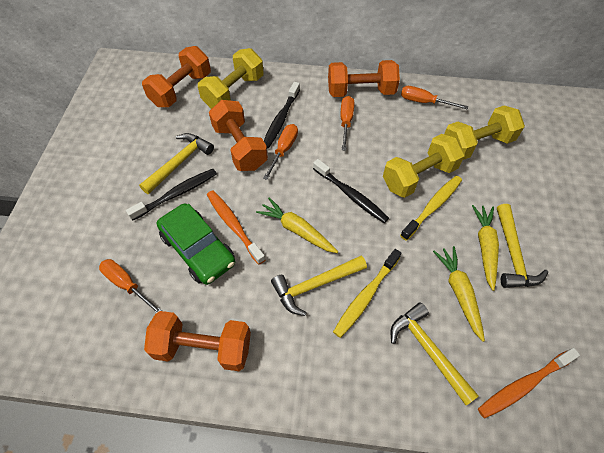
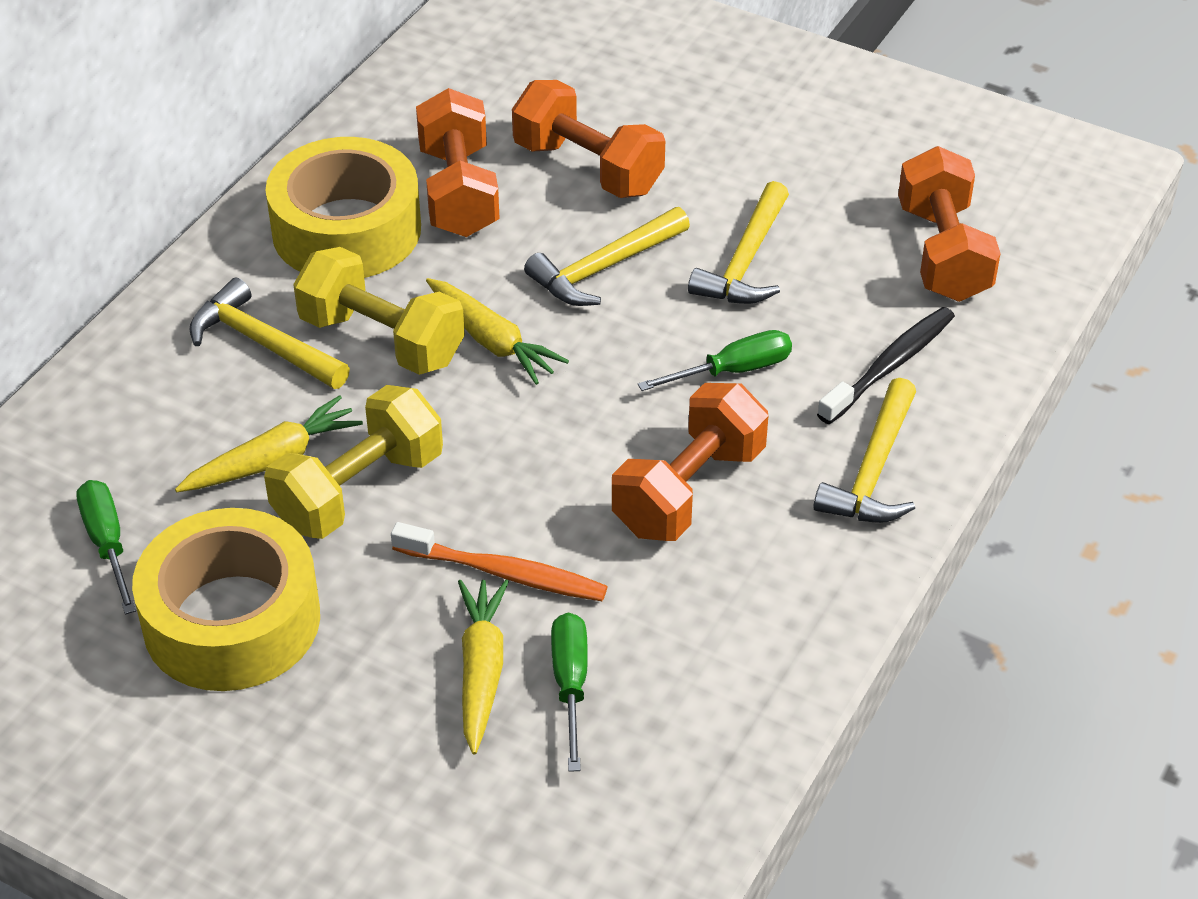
black toothbrush: [126,169,217,221] [264,82,300,148] [313,159,389,223] = 3 -> [817,307,955,424] = 1
green car: [157,203,236,285] = 1 -> none = 0
green screwdriver: none = 0 -> [76,480,136,615] [551,613,588,772] [638,330,792,391] = 3
orange screwdriver: [99,259,162,313] [263,124,298,180] [341,96,354,151] [401,86,468,110] = 4 -> none = 0
orange toothbrush: [207,190,265,265] [478,348,580,419] = 2 -> [391,522,608,601] = 1
yellow dumbbell: [198,48,263,109] [383,134,465,198] [444,105,525,160] = 3 -> [264,385,443,539] [293,247,465,375] = 2
yellow tape: none = 0 -> [132,508,320,691] [266,137,421,278] = 2
yellow toothbrush: [333,249,402,338] [400,176,462,241] = 2 -> none = 0

